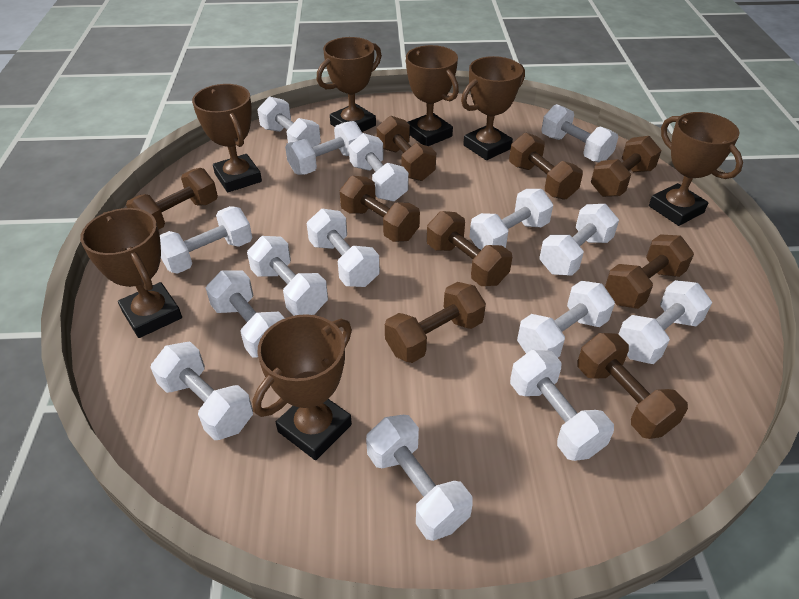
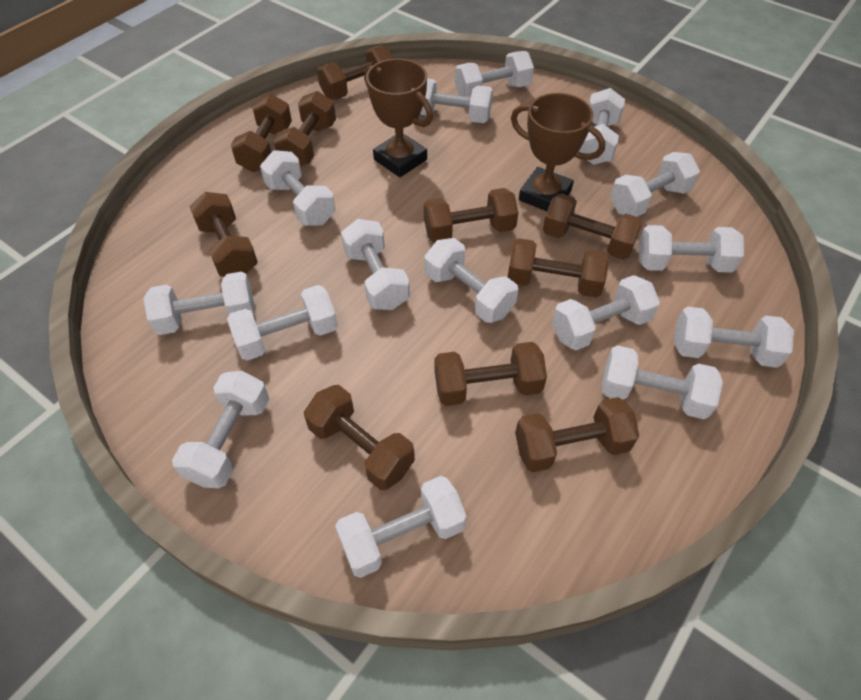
brown dumbbell: [126,168,218,230] [340,176,420,242] [377,116,436,181] [385,282,486,363] [427,211,512,286] [509,133,583,200] [578,333,688,439] [591,136,662,197] [605,234,694,309] = 9 -> [189,192,258,277] [231,94,292,172] [274,91,336,166] [304,385,415,490] [317,45,394,100] [424,188,518,243] [434,342,547,406] [508,238,609,298] [515,397,639,472] [543,193,642,260] = 10
brown trophy: [80,208,182,338] [192,84,262,192] [252,314,352,460] [317,37,382,132] [406,45,459,146] [461,56,525,160] [649,112,743,226] = 7 -> [364,59,433,177] [511,93,605,211] = 2

